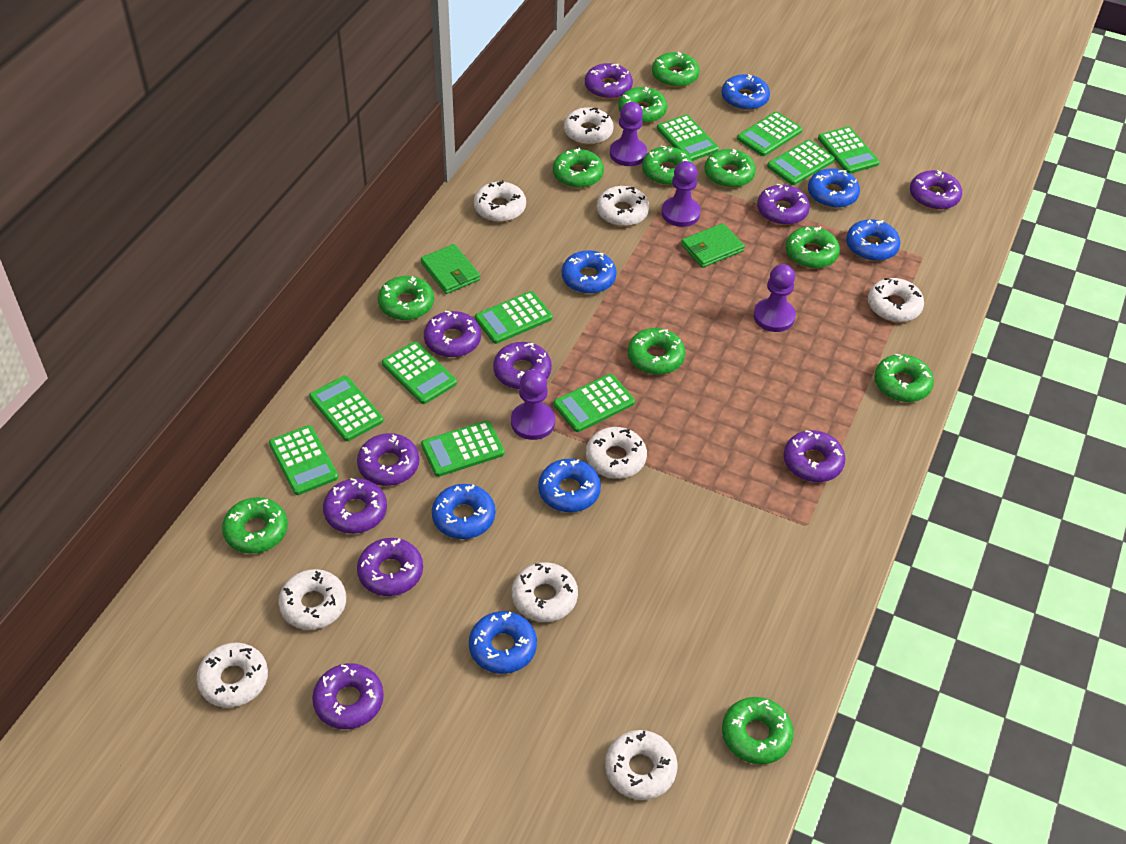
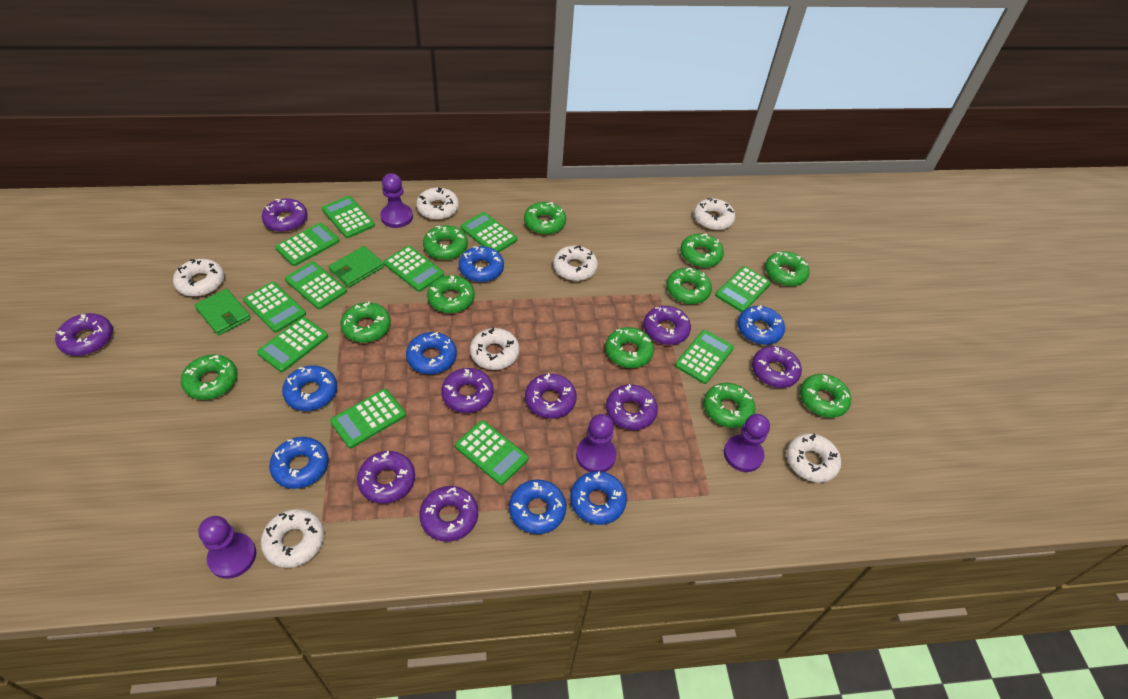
green calculator: [269,425,338,495] [309,376,383,441] [382,342,457,404] [421,420,505,477] [475,291,553,344] [554,374,635,432] [657,115,719,161] [737,112,803,156] [767,140,835,185] [818,126,880,174] = 10 -> [243,282,306,333] [257,317,328,372] [275,223,340,266] [285,261,347,309] [322,196,375,238] [330,389,406,448] [384,246,444,292] [455,420,528,485] [460,212,517,252] [675,330,734,384] [715,266,771,312] = 11
purple donut: [312,663,384,729] [323,478,387,534] [357,433,419,486] [357,538,423,596] [424,311,481,357] [493,342,552,389] [585,63,633,99] [757,184,810,225] [784,430,846,482] [910,170,962,210] = 10 -> [55,313,113,356] [261,198,308,232] [357,451,415,504] [419,486,478,542] [441,368,494,413] [525,373,577,419] [606,384,658,430] [643,306,691,345] [752,346,802,388] = 9
white donut: [196,643,268,708] [278,569,346,630] [474,180,526,222] [512,562,578,622] [564,107,614,145] [586,427,647,479] [597,186,649,226] [605,730,678,800] [868,278,924,322] = 9 -> [173,259,224,297] [261,509,324,568] [416,187,459,220] [470,327,520,370] [553,245,598,281] [694,198,735,230] [787,433,841,483] = 7

